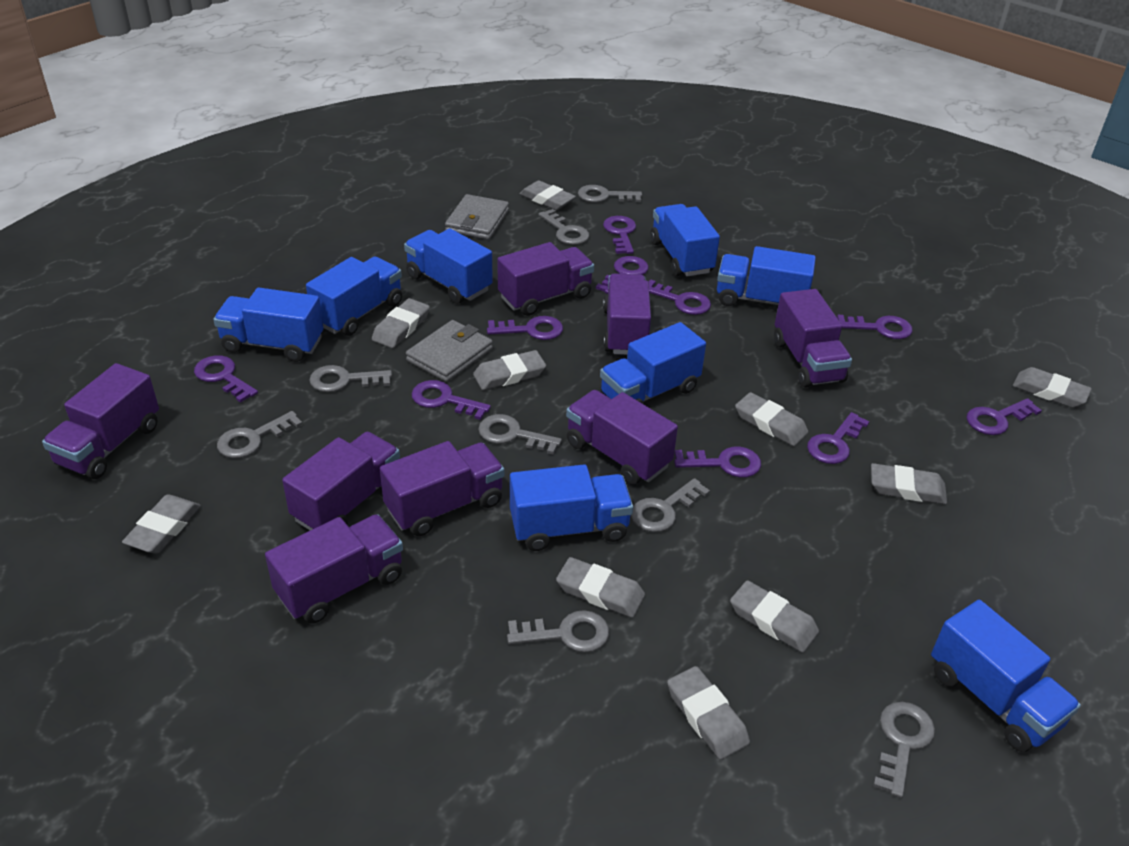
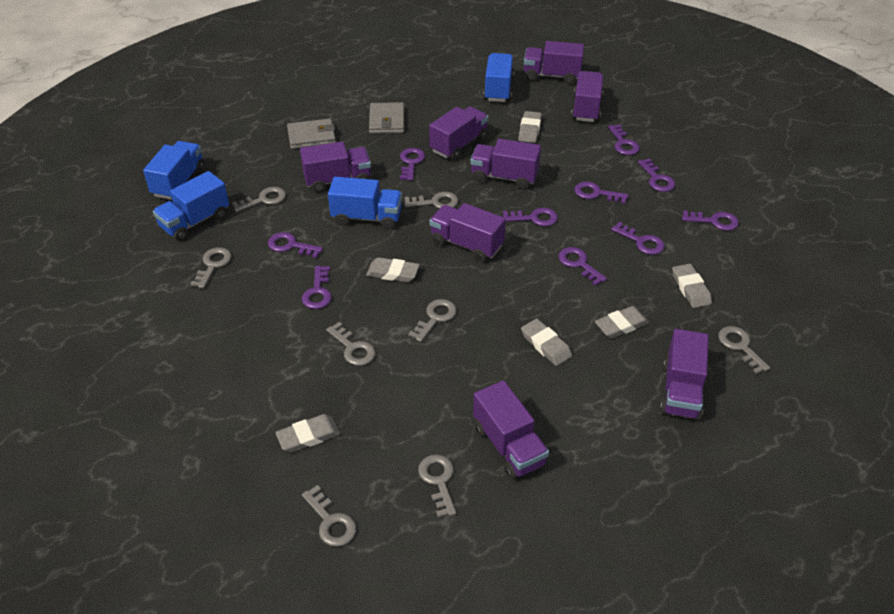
blue truck: [213,288,324,362] [306,257,402,336] [404,229,493,304] [510,465,633,551] [600,322,706,404] [650,204,720,276] [717,246,816,306] [931,600,1081,752] = 8 -> [143,141,205,200] [153,171,229,241] [328,177,402,229] [483,53,514,102] = 4
grey eraser: [122,495,201,553] [372,298,430,348] [473,350,546,390] [519,180,576,210] [556,557,645,618] [667,666,750,760] [730,580,819,653] [735,392,808,446] [871,463,947,504] [1013,367,1092,408] = 10 -> [275,414,340,453] [366,257,420,282] [518,111,542,143] [521,319,572,366] [595,306,649,338] [672,264,712,308] = 6

